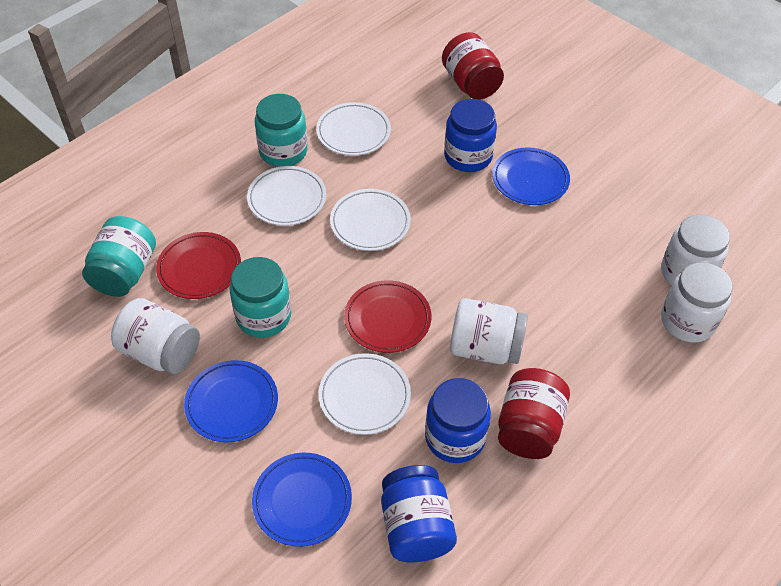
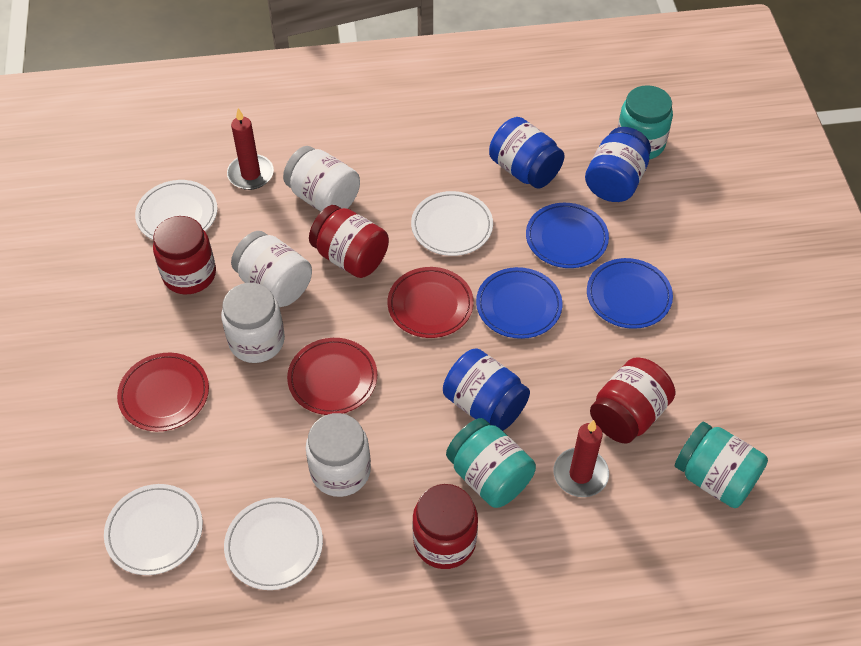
red candle: none = 0 -> [227,108,274,190] [553,420,609,497] = 2
red jar: [442,32,504,100] [498,368,570,459] = 2 -> [153,216,216,294] [309,205,389,278] [412,484,478,569] [590,357,675,444] = 4
red plate: [156,232,241,299] [344,280,431,353] = 2 -> [117,353,209,431] [287,338,377,415] [388,267,474,338] = 3

